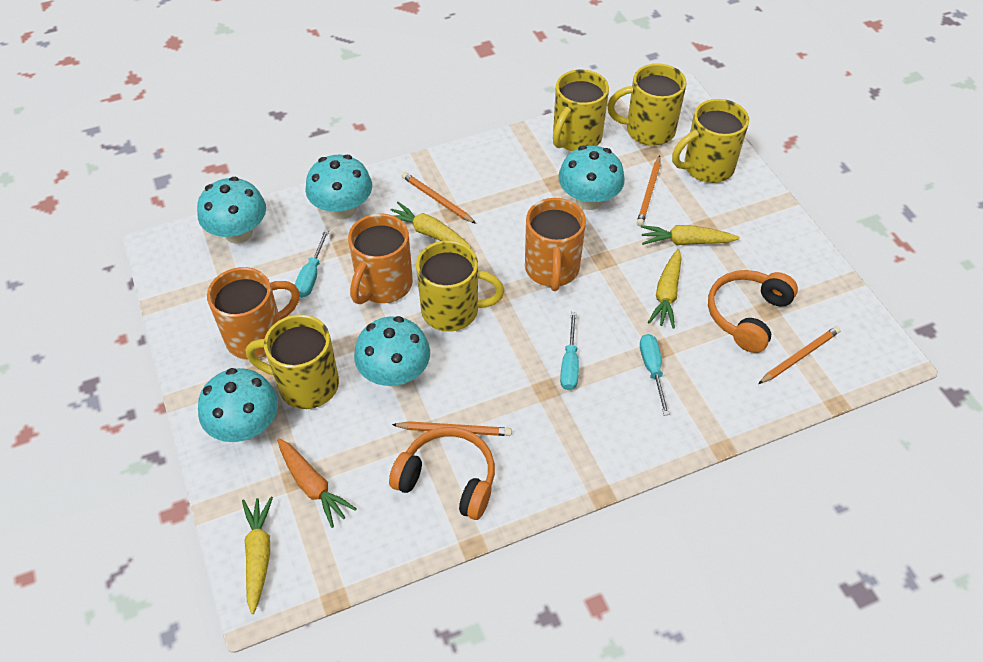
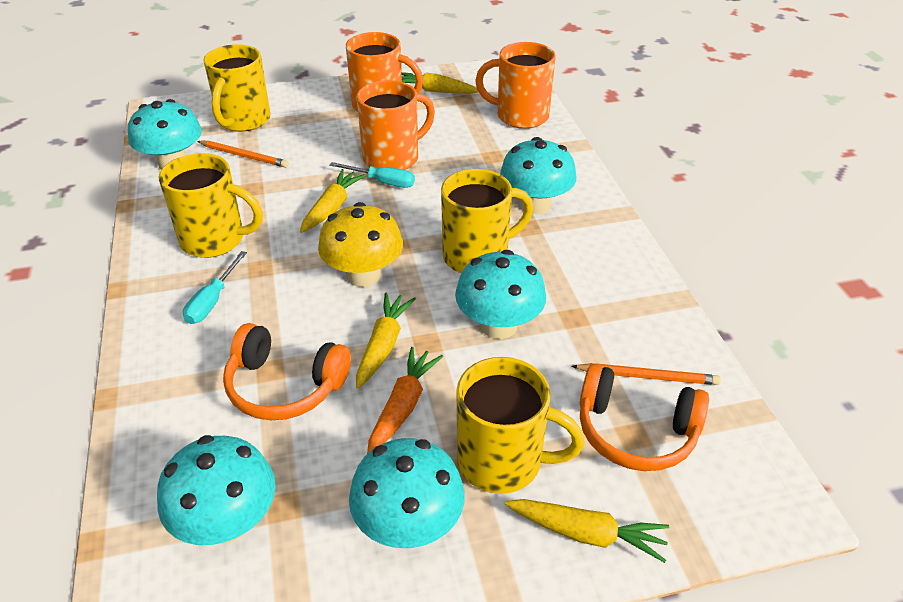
orange pencil: [392,421,512,436] [402,172,476,224] [637,156,661,226] [758,326,840,384] = 4 -> [197,141,289,168] [571,363,721,385] = 2
turquoise screwdriver: [295,229,329,298] [560,312,579,390] [640,334,670,416] = 3 -> [183,251,247,324] [329,162,415,188] = 2
yellow mug: [246,314,339,409] [416,240,504,332] [553,70,609,151] [607,63,686,146] [672,99,749,183] = 5 -> [159,153,263,258] [203,44,270,132] [441,169,533,273] [456,357,585,494] = 4
yellow mushroom: none = 0 -> [318,202,403,287] = 1

